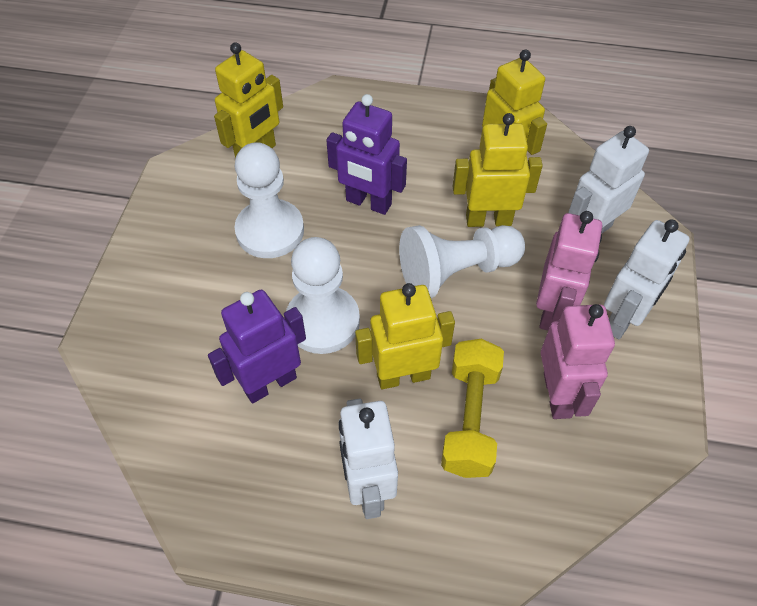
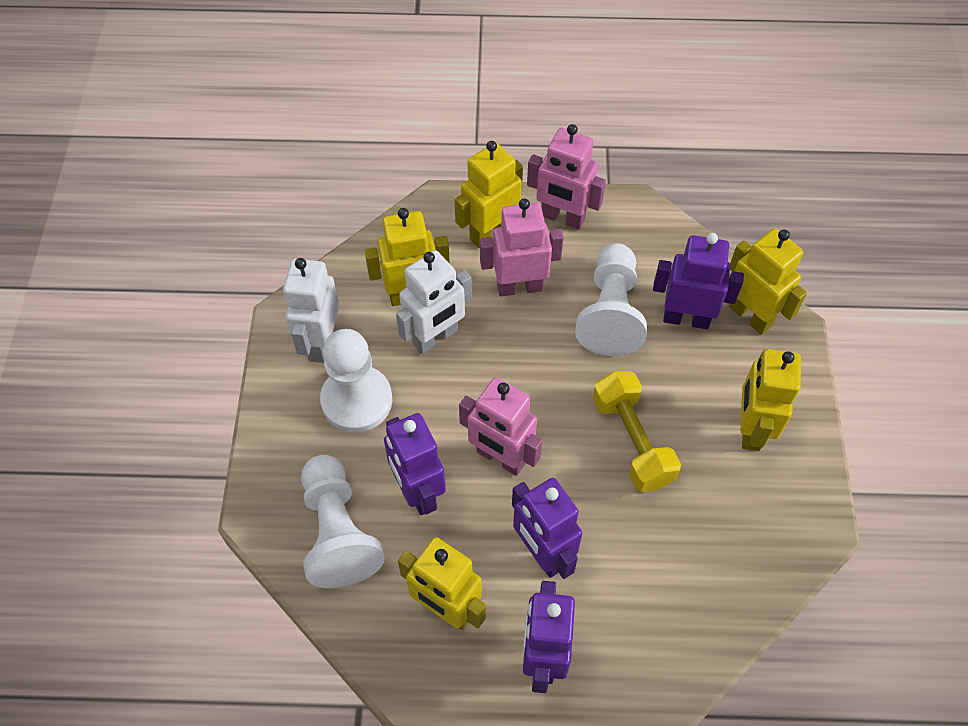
pink robot: [536,211,602,330] [541,304,615,419] = 2 -> [459,377,542,476] [480,198,564,296] [527,124,606,230] = 3
purple robot: [208,290,306,403] [326,94,407,215] = 2 -> [384,413,446,515] [512,478,582,579] [523,581,575,693] [653,233,744,329] = 4
white robot: [338,399,398,519] [568,126,649,234] [604,219,690,339] = 3 -> [283,258,339,363] [396,250,472,354] = 2
yellow robot: [214,42,283,159] [355,283,455,389] [453,113,543,227] [482,49,547,155] = 4 -> [365,208,450,306] [398,537,486,630] [455,141,523,248] [729,228,807,335] [740,349,801,451] = 5

